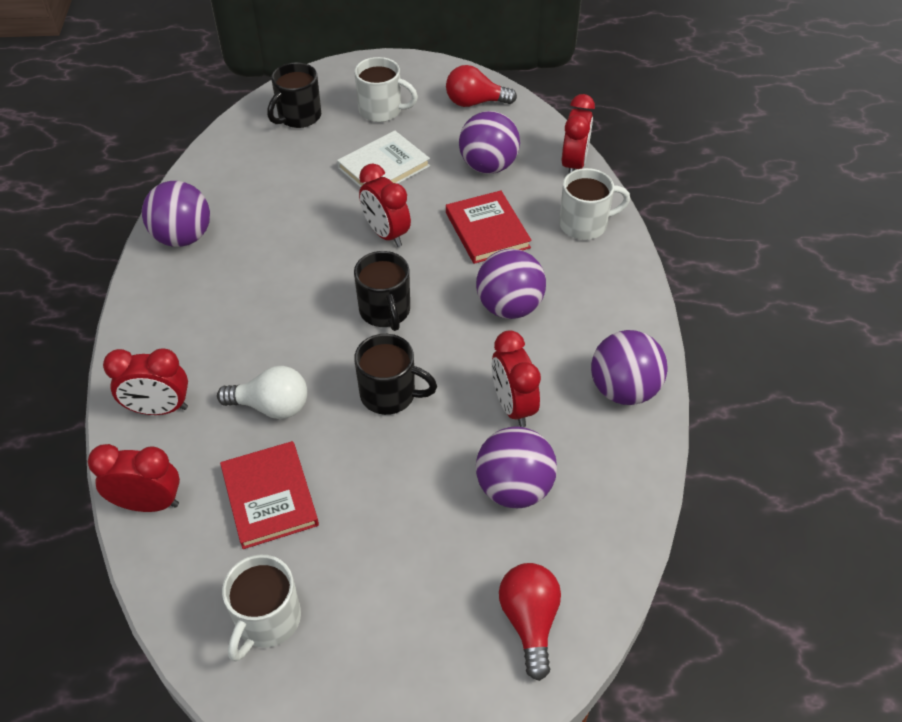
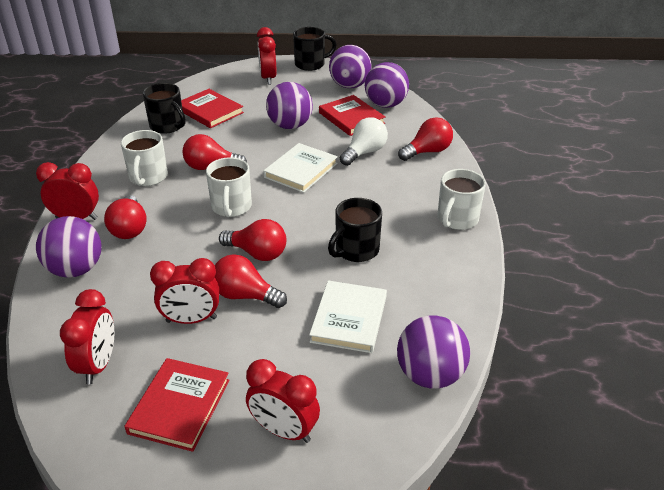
red book: [220,441,319,549] [446,191,532,264] = 2 -> [124,358,230,452] [181,89,244,128] [319,95,385,136] = 3
red light bulb: [446,65,517,107] [499,563,561,681] = 2 -> [104,195,147,239] [182,134,247,170] [215,254,287,308] [219,219,286,261] [398,117,453,161] = 5
white book: [337,130,430,188] = 1 -> [263,143,338,193] [309,281,387,353] = 2

